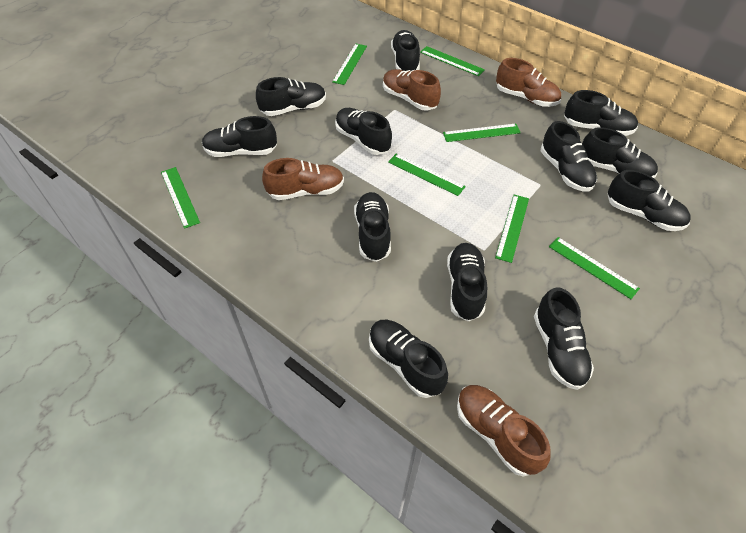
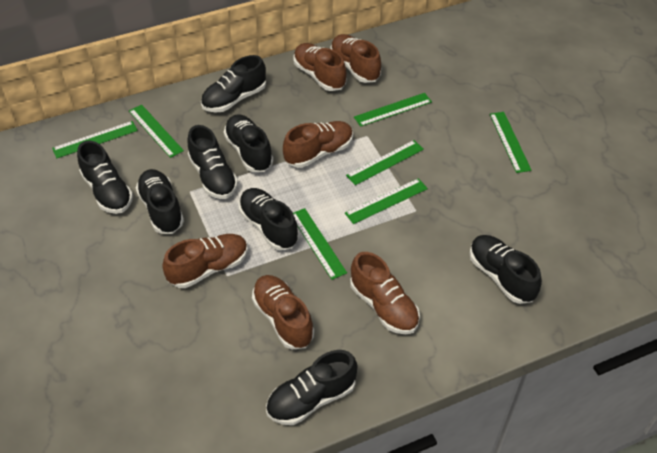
black shoe: [202,116,277,157] [256,77,326,116] [335,108,392,155] [354,192,391,262] [369,320,448,398] [391,30,420,71] [447,243,487,321] [534,287,594,390] [541,121,597,192] [564,90,638,136] [582,127,658,178] [607,170,691,231] = 12 -> [77,141,133,214] [135,169,184,234] [187,125,238,199] [201,55,266,112] [224,114,273,172] [239,188,299,250] [266,350,357,425] [470,235,542,304] = 8
brown shoe: [262,158,344,200] [383,69,441,110] [457,385,551,476] [496,58,561,107] = 4 -> [162,234,248,288] [252,275,314,349] [283,121,353,168] [293,43,346,91] [330,34,381,83] [350,252,420,334] = 6

